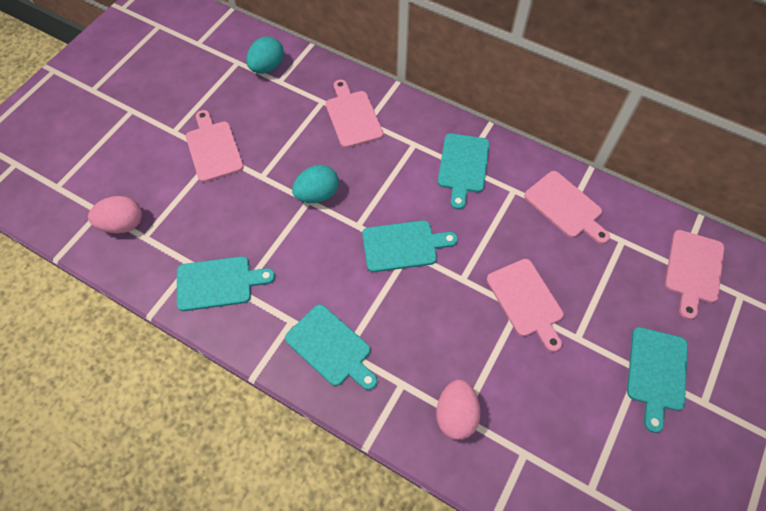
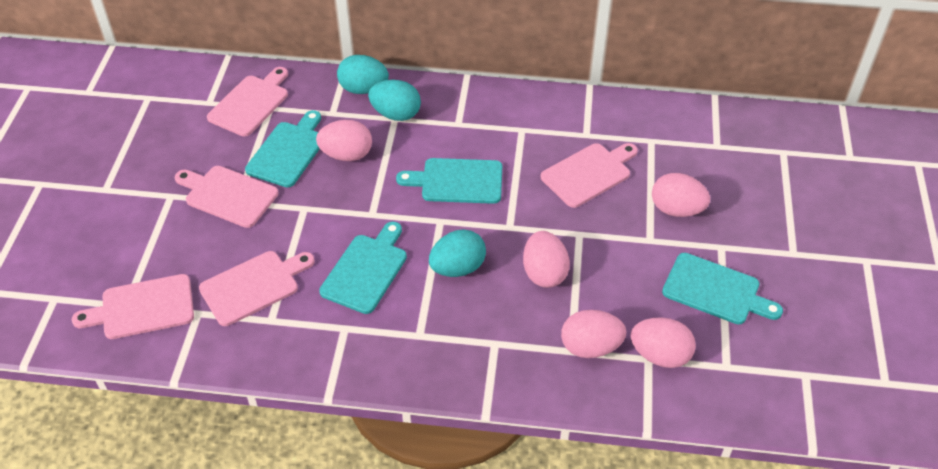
pink egg: [88,196,142,234] [436,380,481,440] = 2 -> [316,120,372,161] [523,231,570,288] [561,310,627,358] [631,317,696,368] [652,173,710,217] = 5
turquoise cutting board: [177,256,275,311] [285,304,377,390] [362,220,458,272] [438,133,490,210] [627,327,688,433] = 5 -> [245,110,321,187] [319,222,407,314] [396,158,502,204] [662,253,783,324] = 4
turquoise egg: [246,37,284,73] [292,165,339,203] = 2 -> [337,55,389,94] [368,80,421,121] [429,229,486,277] = 3

